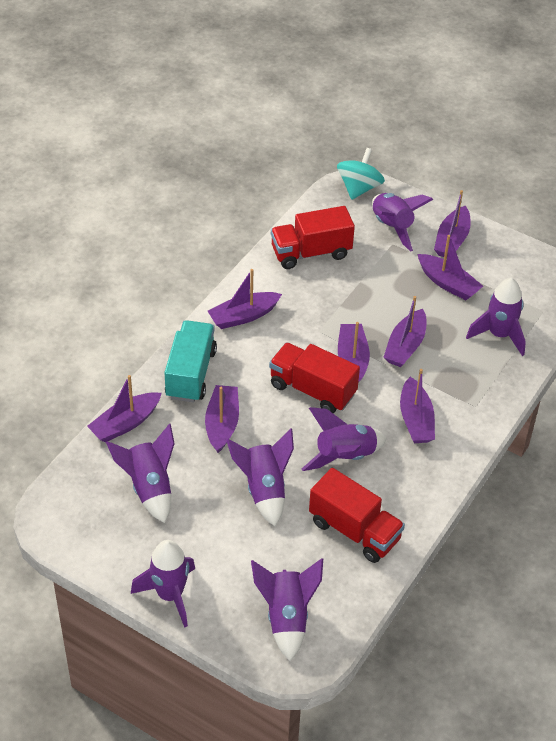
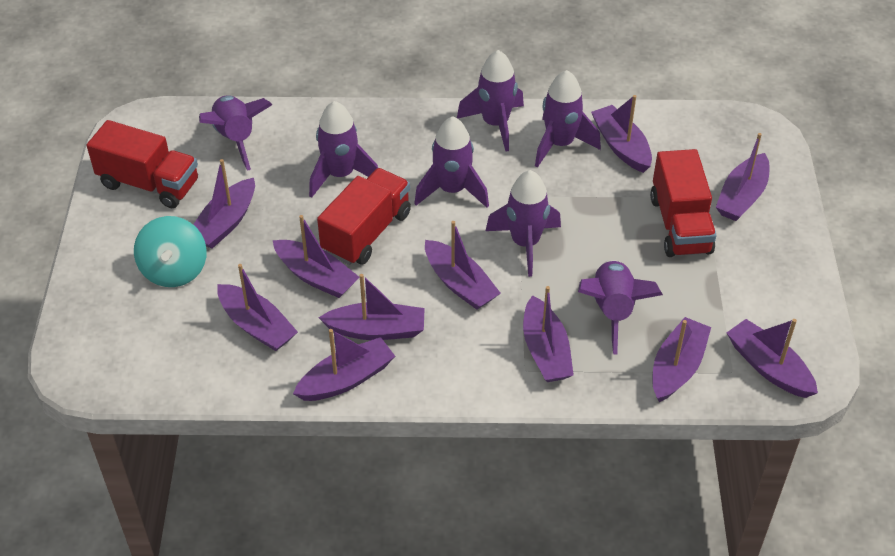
purple boat: [87,375,161,442] [205,385,239,453] [208,269,282,329] [338,322,370,383] [383,296,426,367] [400,369,435,443] [418,235,483,300] [434,190,471,257] = 8 -> [193,159,255,249] [217,264,298,351] [273,215,360,298] [293,329,395,401] [319,274,425,340] [425,221,501,310] [523,286,574,382] [591,95,652,173] [652,317,711,402] [716,133,769,221] [727,319,818,398] = 11
turquoise truck: [164,320,217,402] = 1 -> none = 0

